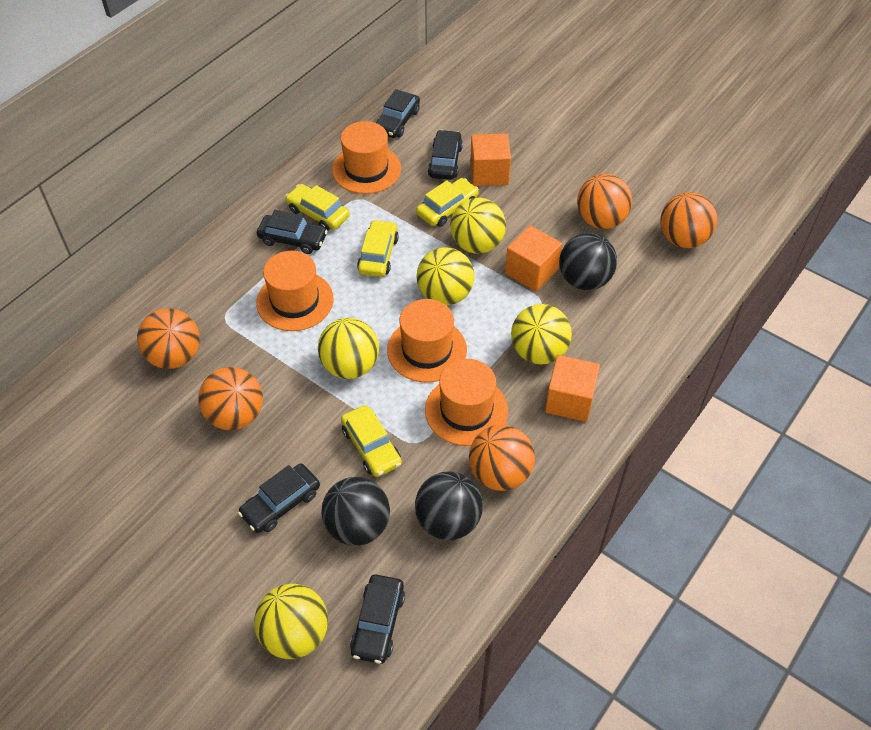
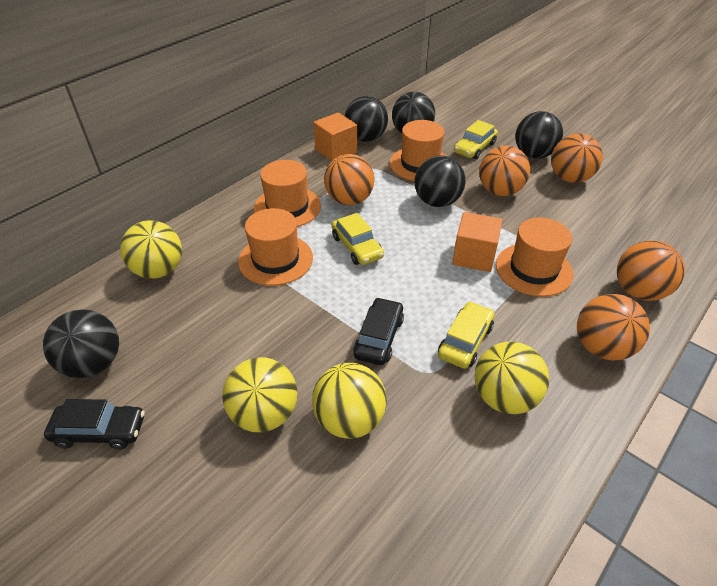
black ball: [321,477,390,546] [415,472,483,540] [559,233,617,290] = 3 -> [43,309,119,378] [345,96,388,142] [392,92,435,134] [415,156,466,207] [515,111,563,159] = 5
black car: [238,464,320,533] [257,210,328,254] [350,575,405,664] [376,89,420,138] [428,130,463,180] = 5 -> [44,399,145,450] [353,297,404,365] = 2
orange cube: [470,133,511,186] [505,225,562,292] [545,355,600,422] = 3 -> [313,112,357,161] [452,212,502,272] = 2
yellow ball: [254,584,328,659] [318,318,379,379] [416,247,474,305] [450,198,506,254] [511,304,572,365] = 5 -> [120,220,182,279] [222,357,297,432] [312,363,387,439] [474,341,549,414] = 4
yellow car: [285,184,350,231] [341,405,402,477] [357,220,399,277] [416,178,479,227] = 4 -> [331,213,384,265] [438,301,495,369] [454,120,498,159] = 3

